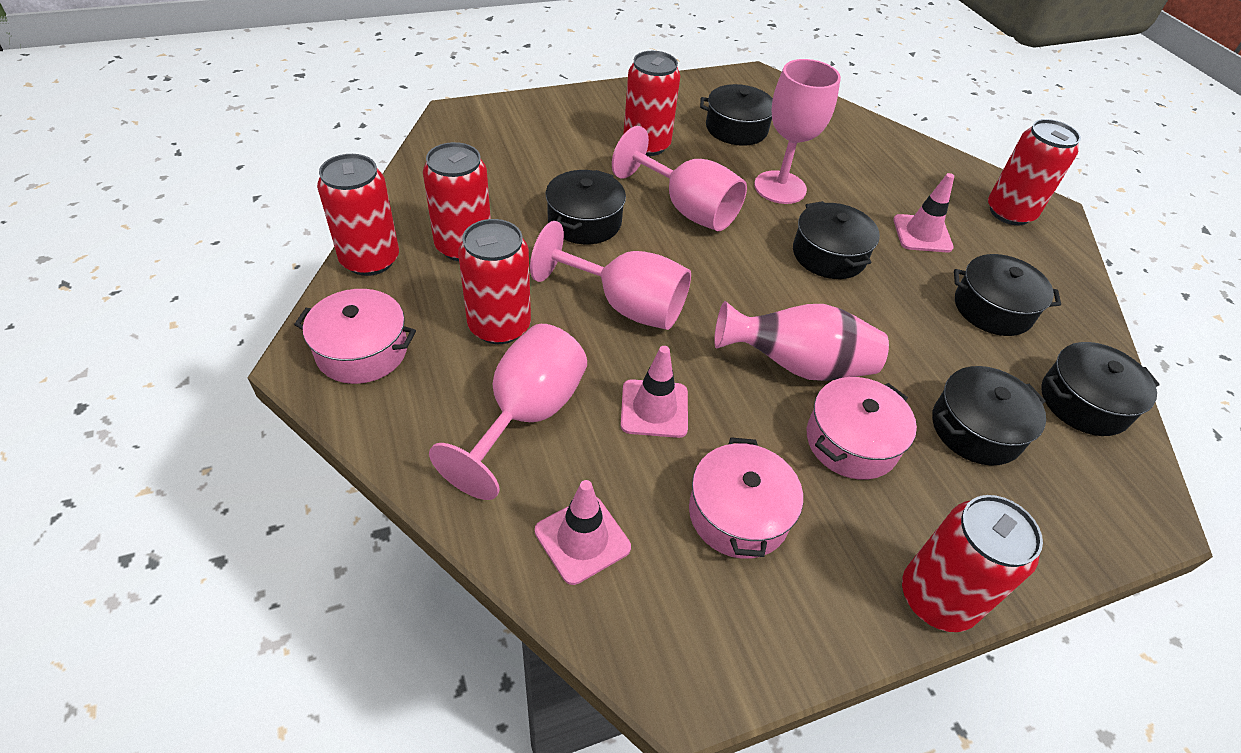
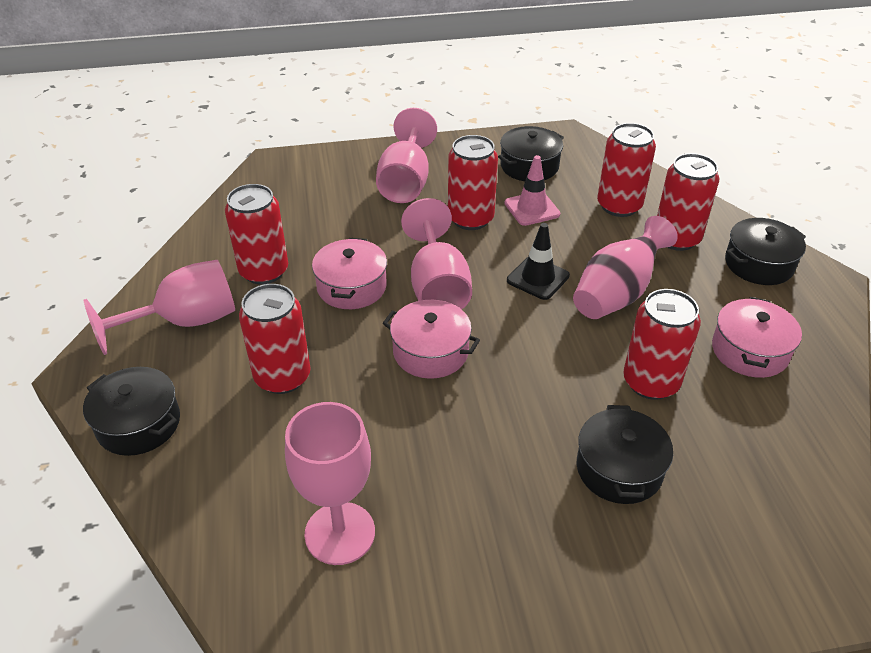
black pot: [545,170,626,244] [700,84,773,146] [793,201,880,279] [932,366,1046,466] [954,254,1061,336] [1041,342,1160,436] = 6 -> [83,367,180,456] [498,126,564,181] [577,405,673,504] [725,218,806,285] = 4
black traffic cone: none = 0 -> [507,223,570,300] = 1
pink traffic cone: [535,480,631,585] [621,346,688,438] [893,173,954,252] = 3 -> [504,155,560,226] = 1

